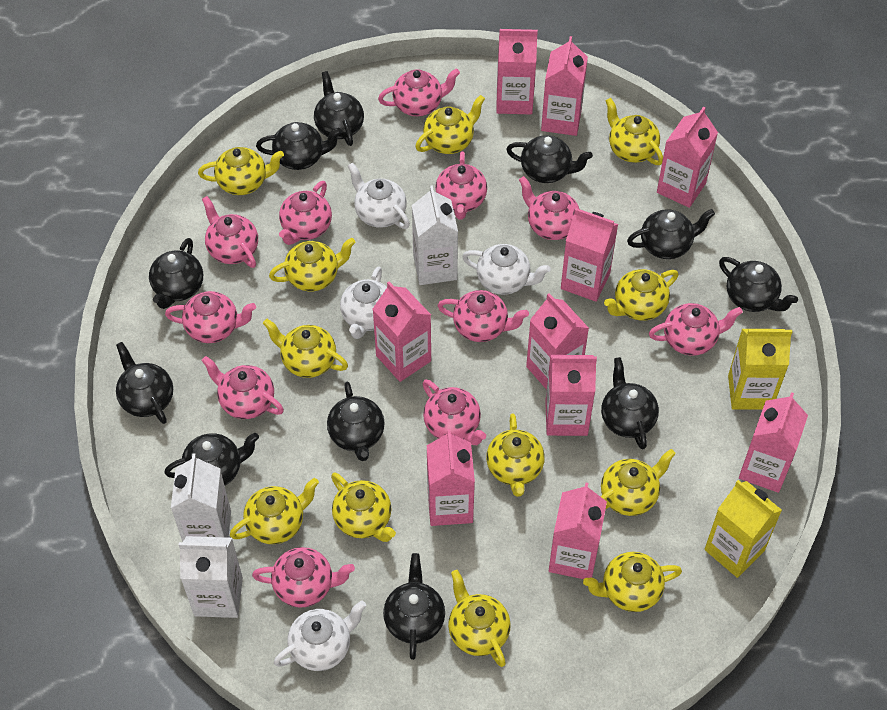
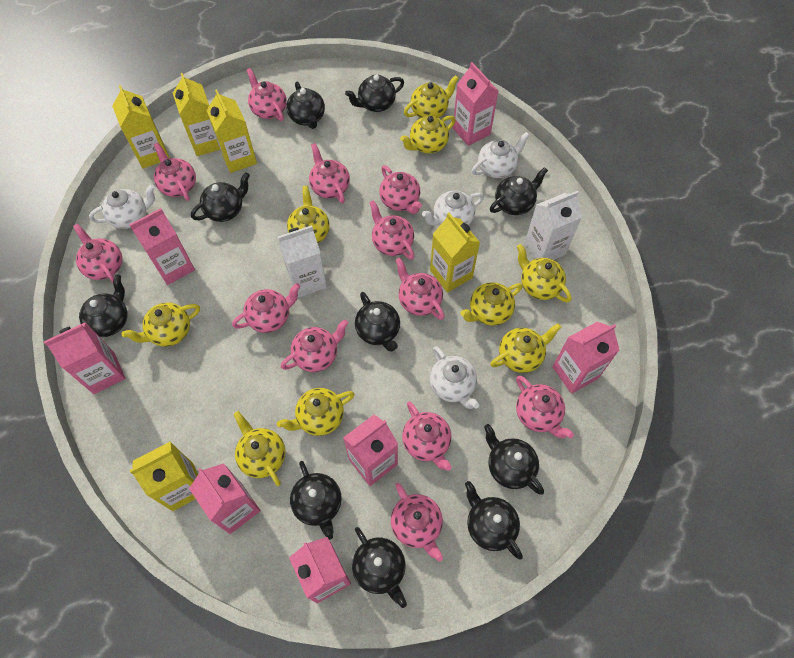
black teapot: [116,342,173,424] [149,238,203,309] [164,433,259,486] [256,122,342,170] [314,71,364,146] [327,382,385,461] [383,553,445,660] [506,135,593,183] [601,357,659,450] [627,209,715,259] [719,257,798,312] = 11 -> [79,274,128,337] [191,172,250,222] [286,82,325,129] [290,461,342,540] [345,74,404,112] [352,527,407,608] [355,292,400,352] [465,481,523,560] [484,424,544,495] [490,167,548,215] = 10
pink carton: [373,281,431,382] [427,429,475,526] [496,29,538,114] [526,293,589,390] [541,36,588,136] [545,355,597,436] [549,483,607,579] [561,208,618,302] [657,106,718,208] [739,392,808,493] = 10 -> [44,322,125,394] [129,208,195,285] [189,463,261,534] [289,537,351,603] [343,415,398,486] [453,62,498,146] [552,322,620,394] = 7
pink teapot: [165,291,256,343] [201,356,284,419] [202,196,258,268] [252,547,355,608] [279,181,332,245] [378,68,460,116] [422,379,486,445] [435,151,487,220] [437,290,529,342] [519,176,579,240] [649,303,743,356] = 11 -> [73,224,122,283] [154,143,196,201] [232,283,300,333] [247,68,287,121] [281,320,348,372] [309,143,350,203] [369,200,415,260] [379,165,422,214] [391,483,443,562] [396,258,445,320] [402,401,452,471] [516,376,574,438] = 12
white carton: [171,454,231,542] [179,536,243,618] [412,185,458,285] = 3 -> [277,225,327,298] [525,191,582,260] = 2
yellow carton: [705,480,782,578] [728,329,792,410] = 2 -> [112,85,169,169] [129,442,198,511] [173,73,220,156] [206,89,257,173] [430,213,480,293] = 5
yellow teapot: [198,147,284,195] [230,478,319,544] [263,319,348,378] [269,238,355,291] [331,473,396,542] [415,95,485,154] [448,570,511,667] [486,414,545,497] [583,552,682,612] [601,449,676,516] [604,269,679,321] [606,98,663,165] = 12 -> [121,303,200,347] [234,411,285,486] [277,388,354,436] [287,186,330,243] [400,115,455,154] [404,75,459,118] [460,282,523,326] [490,323,562,373] [517,244,572,302] = 9

